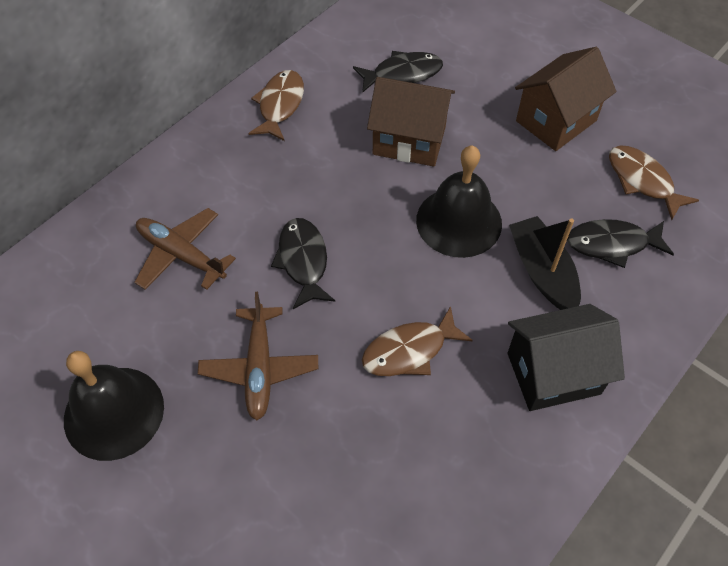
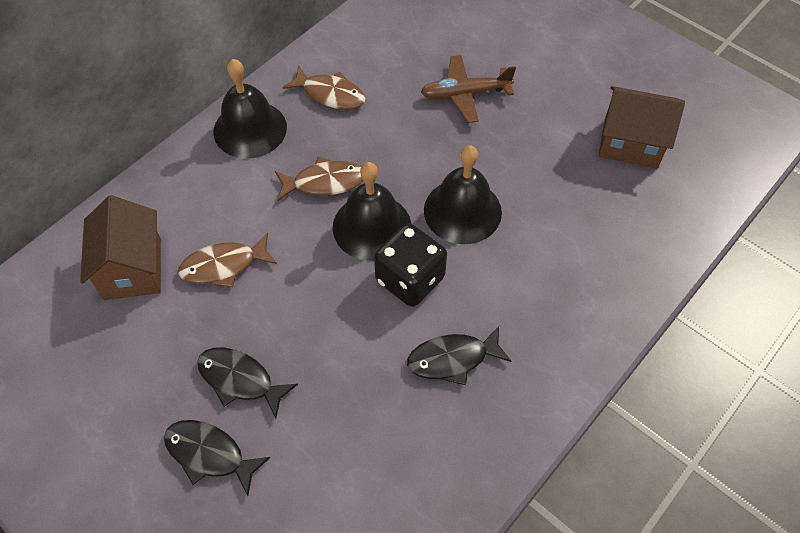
black bell: [64,351,164,461] [416,145,502,258] = 2 -> [214,59,287,159] [333,162,411,261] [424,145,502,244] = 3
black boat: [509,216,581,310] = 1 -> none = 0
black dice: none = 0 -> [374,224,447,307] = 1
black house: [507,304,625,411] = 1 -> none = 0
brown plane: [134,208,236,290] [198,292,318,420] = 2 -> [421,55,516,123] = 1

